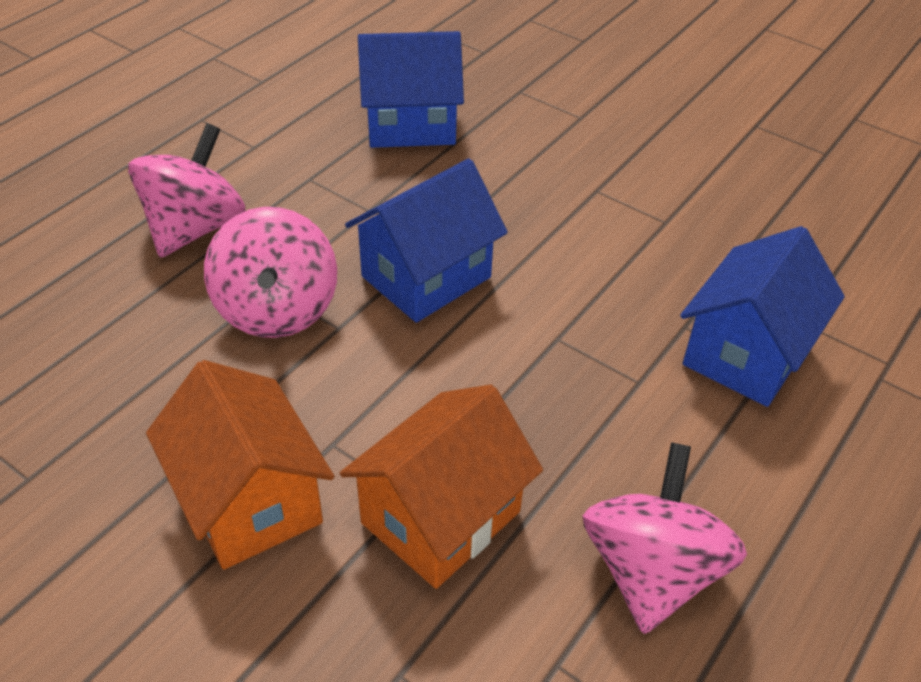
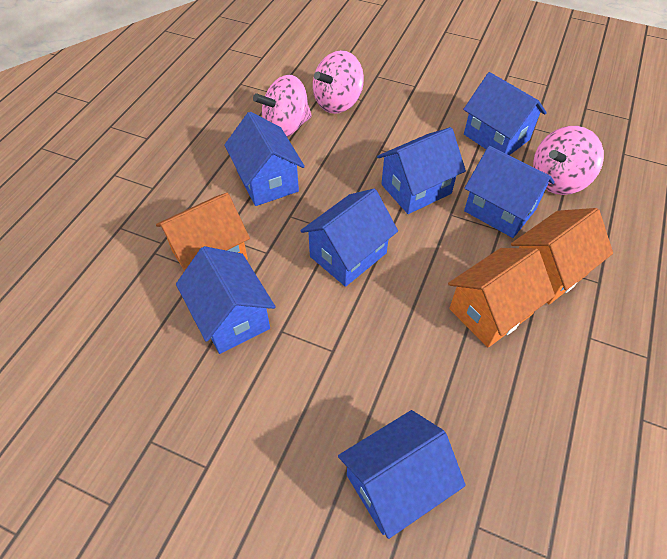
blue house: [345,159,508,323] [358,31,464,148] [680,226,845,407] = 3 -> [176,246,276,354] [224,112,305,206] [300,189,398,287] [338,410,466,539] [377,127,466,214] [463,72,547,155] [464,146,555,238] = 7
orange house: [146,360,334,570] [340,385,543,589] = 2 -> [156,193,250,271] [448,248,555,347] [511,208,613,305] = 3

